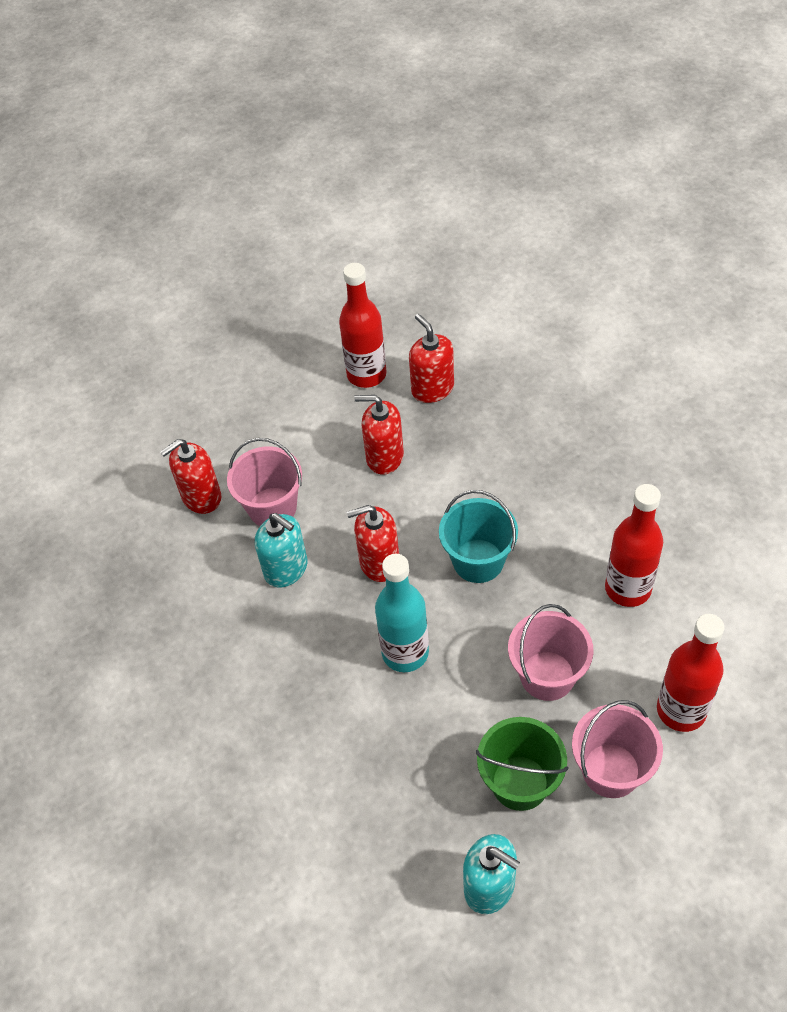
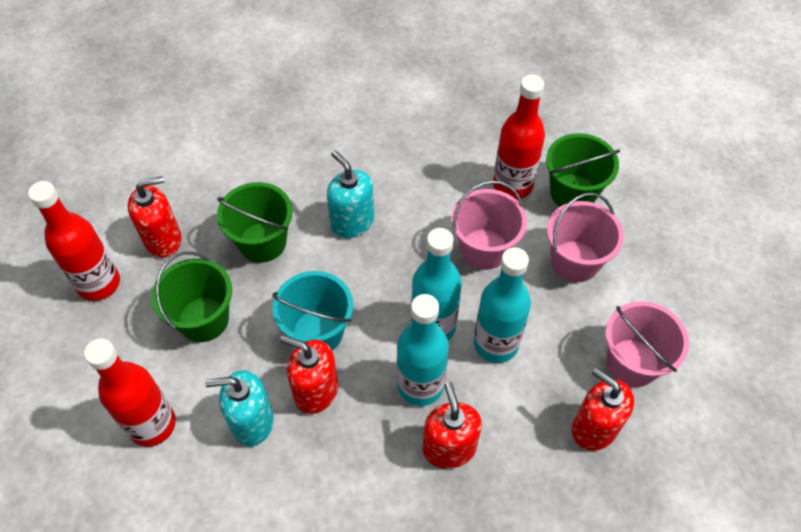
green bucket: [476,717,569,811] = 1 -> [151,251,232,342] [217,182,293,263] [546,133,620,207] = 3
turquoise bottle: [375,554,429,672] = 1 -> [397,294,449,406] [411,228,462,340] [474,247,531,363] = 3

